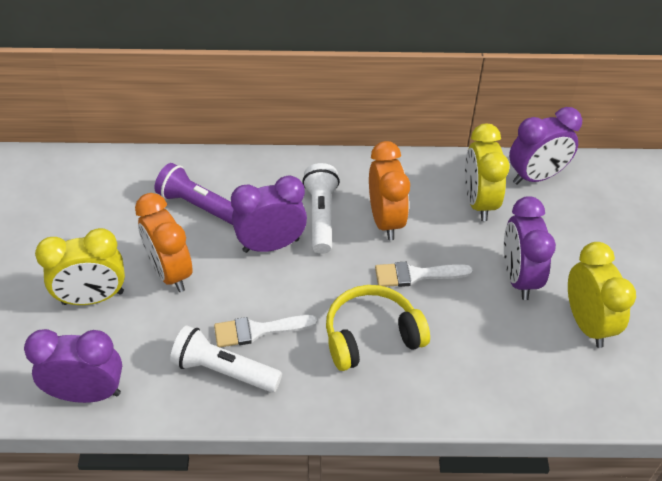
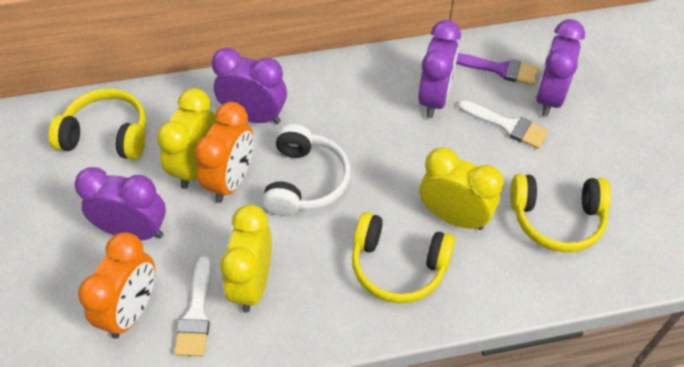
purple brush: none = 0 -> [456,53,539,85] = 1
purple flashlight: [155,163,234,225] = 1 -> none = 0
white flashlight: [170,325,282,393] [302,163,340,254] = 2 -> none = 0
white headphones: none = 0 -> [262,124,350,216] = 1
yellow headphones: [326,285,430,371] = 1 -> [49,88,146,160] [352,212,455,303] [510,174,611,252] = 3

